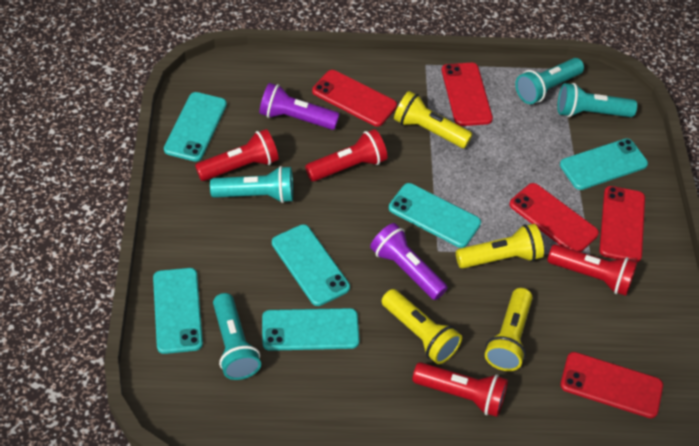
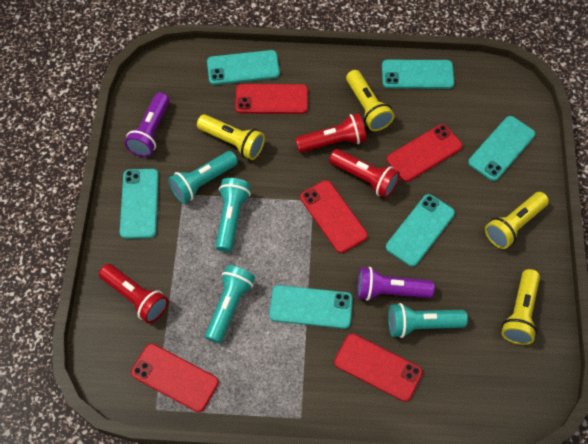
red flashlight: [195,129,279,181] [305,129,387,182] [412,362,508,417] [547,244,637,296] = 4 -> [99,264,168,323] [295,113,367,153] [329,149,400,198] = 3

